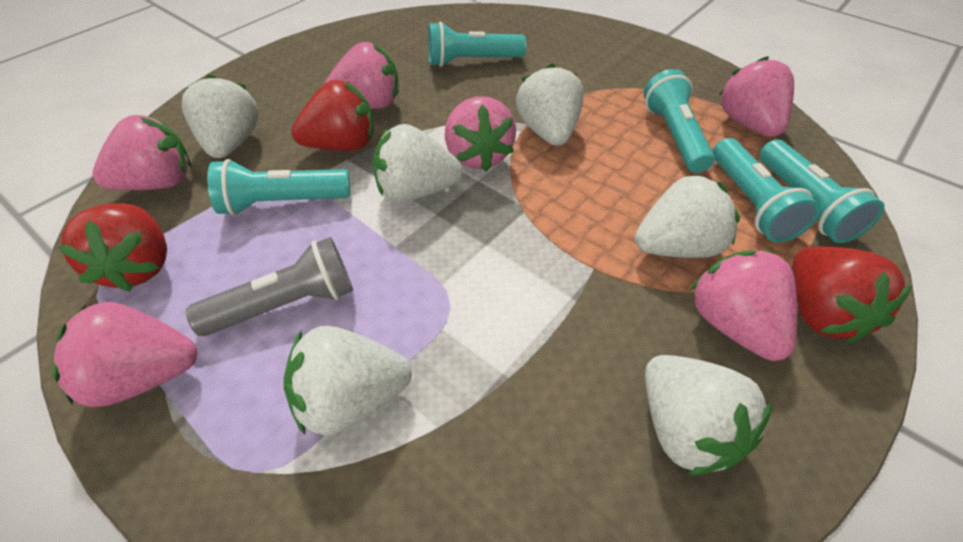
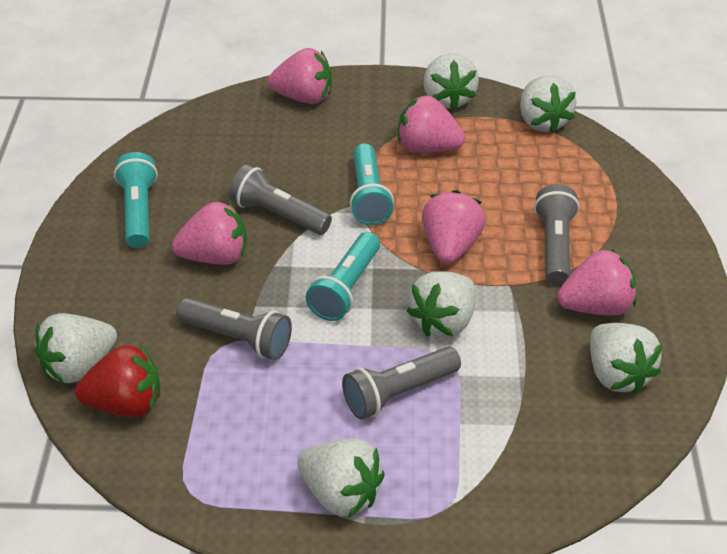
grey flashlight: [186,237,353,336] = 1 -> [177,298,292,360] [229,164,332,235] [342,347,461,420] [534,184,579,285] = 4
pink strawberry: [52,302,197,407] [92,115,191,190] [324,42,399,109] [445,96,516,171] [690,250,797,361] [719,56,794,137] = 6 -> [172,202,247,265] [268,48,332,104] [398,96,465,153] [422,190,486,264] [557,249,637,316] = 5
red strawberry: [58,203,167,291] [291,80,374,151] [793,246,912,343] = 3 -> [75,344,160,417] = 1
turquoise flashlight: [207,159,350,215] [428,21,526,67] [644,69,715,173] [713,138,820,242] [759,140,884,243] = 5 -> [114,152,158,248] [306,232,380,321] [350,143,394,225] = 3

